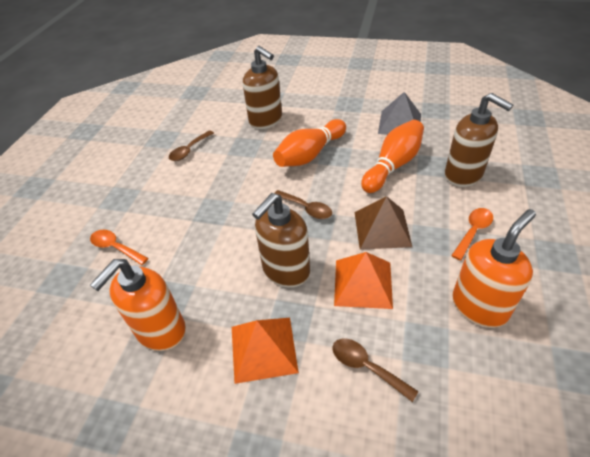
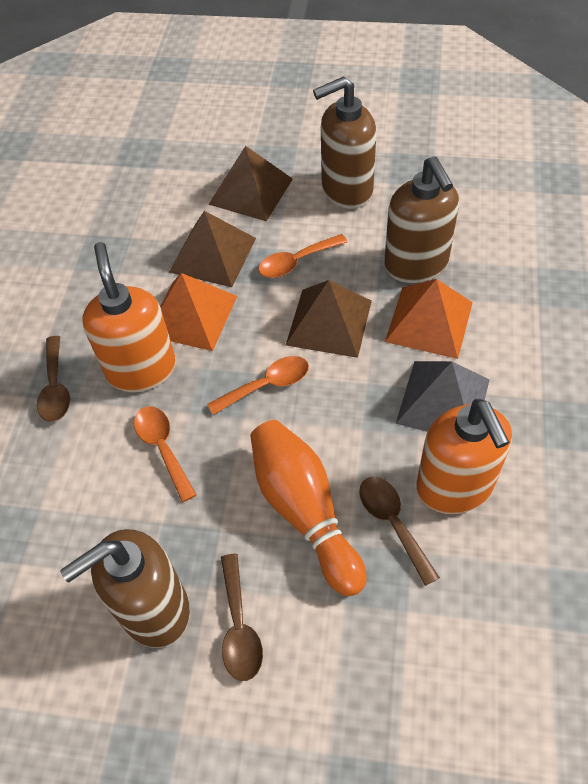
brown pyramid: [355,196,412,250] = 1 -> [169,211,256,287] [208,146,293,221] [286,280,372,358] = 3
orange bowling pin: [273,119,346,167] [361,120,424,193] = 2 -> [250,420,367,596] = 1
orange spoon: [90,230,148,265] [451,208,493,260] = 2 -> [134,406,197,502] [207,356,309,415] [258,234,348,278] = 3

